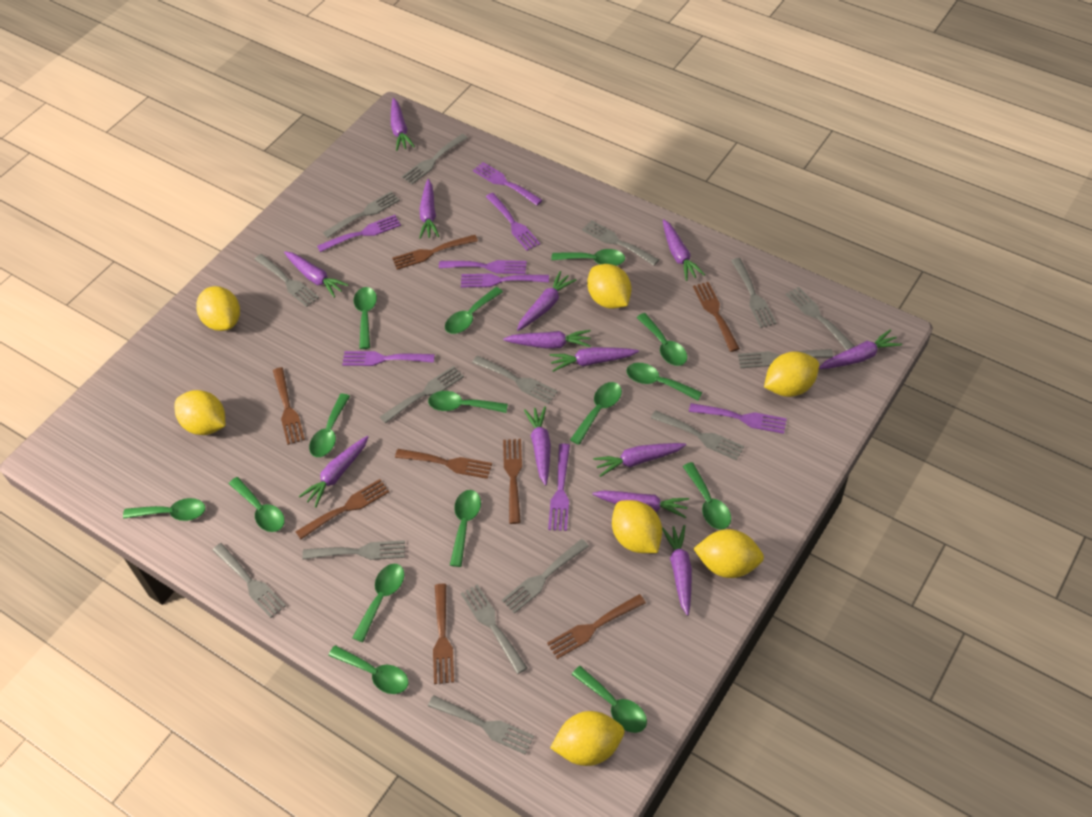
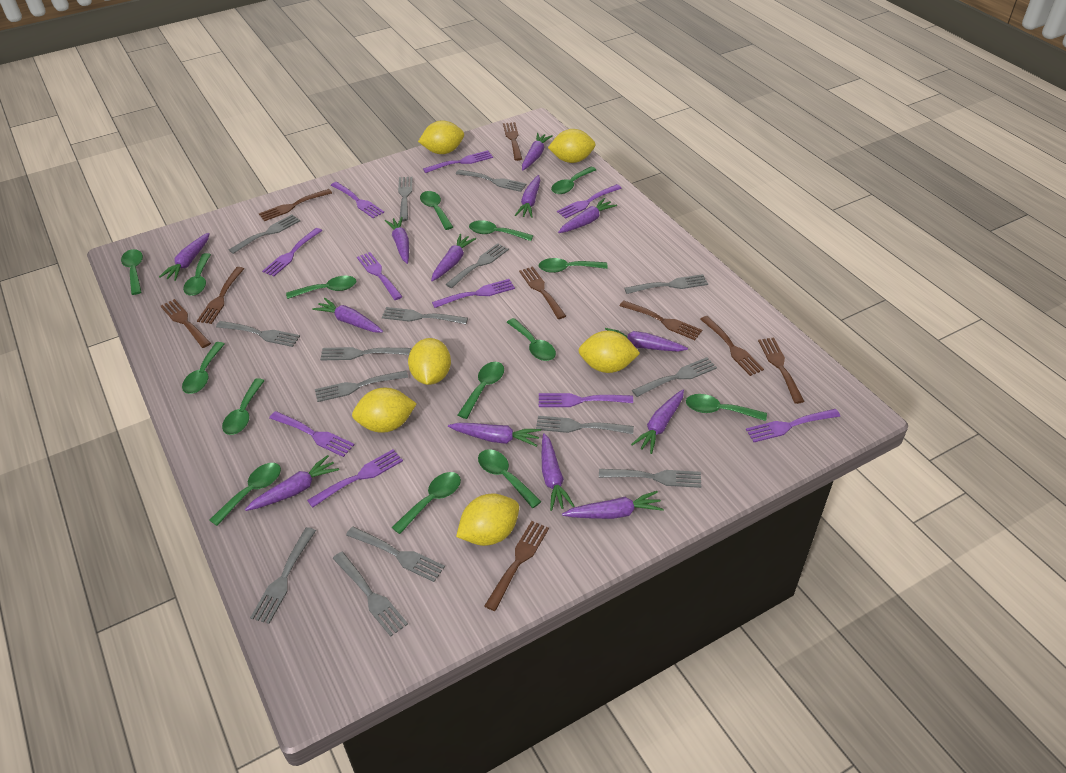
brown fork: [273,367,305,445] [296,479,389,540] [392,235,478,270] [395,449,492,479] [433,584,454,684] [503,439,522,524] [547,594,646,659] [693,282,740,352] = 8 -> [161,299,211,348] [197,267,244,324] [259,189,332,221] [484,521,549,611] [503,122,522,161] [519,266,566,319] [620,301,702,340] [700,316,764,376] [758,338,805,404] = 9
purple fork: [317,215,401,252] [342,351,435,366] [439,260,527,274] [461,274,549,287] [473,162,543,206] [486,193,540,251] [548,444,570,531] [689,403,787,434] = 8 -> [262,228,322,276] [269,411,355,457] [307,449,403,508] [331,182,384,218] [357,252,403,300] [423,150,493,173] [432,279,515,308] [539,393,633,407] [557,184,622,219] [746,409,840,442] = 10
yellow lemon: [175,390,225,435] [196,286,240,331] [550,711,624,766] [587,264,631,309] [612,500,662,553] [693,529,764,578] [764,351,819,397] = 7 -> [352,388,417,433] [408,338,451,385] [418,121,464,154] [456,494,519,546] [548,129,596,163] [578,331,640,373] = 6

